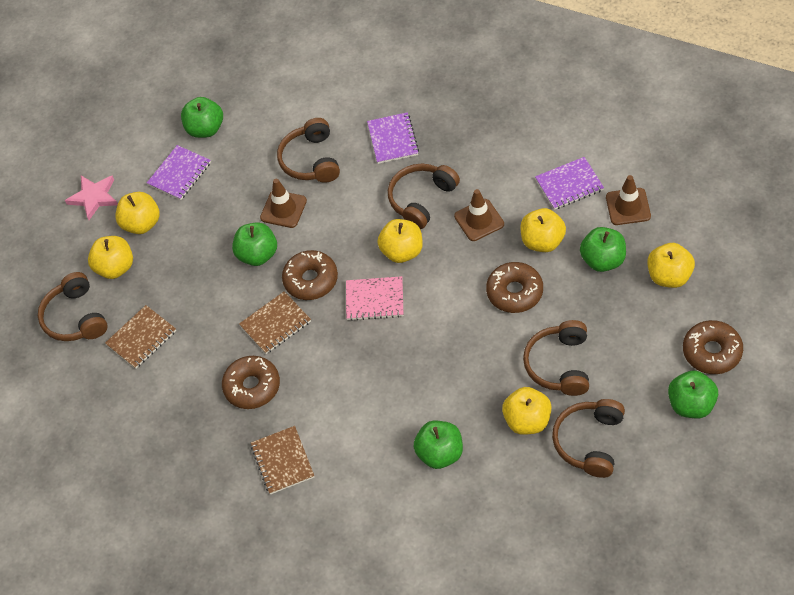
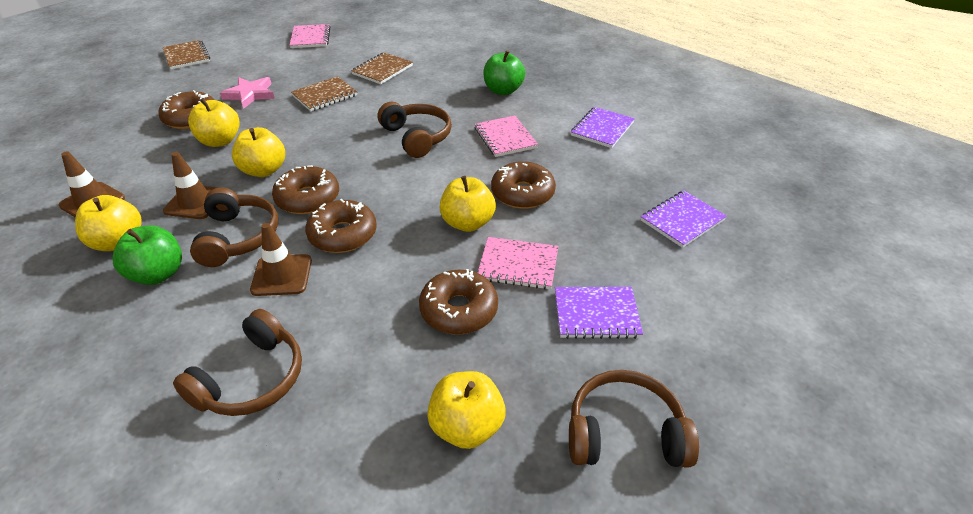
brown donut: [222,356,280,409] [282,250,338,300] [486,262,543,313] [683,320,743,374] = 4 -> [158,90,214,129] [272,165,339,214] [305,199,377,253] [419,269,498,335] [491,161,556,209] = 5
brown headphones: [38,272,108,341] [277,118,340,183] [388,164,460,229] [523,320,589,396] [552,399,625,478] = 5 -> [173,309,302,416] [190,188,278,267] [378,102,452,158] [569,370,699,468] = 4
green apple: [181,97,223,138] [232,222,277,266] [414,421,463,469] [580,227,626,272] [668,370,718,418] = 5 -> [113,225,182,285] [483,50,525,95] = 2
pink notebook: [346,276,404,321] = 1 -> [290,24,330,48] [475,116,538,157] [477,237,558,290] = 3
yellow apple: [88,236,133,279] [115,192,160,234] [377,219,423,263] [502,387,552,435] [520,208,566,252] [647,243,695,288] = 6 -> [75,195,142,251] [188,98,240,147] [232,127,285,177] [427,371,505,449] [440,176,496,232] = 5

